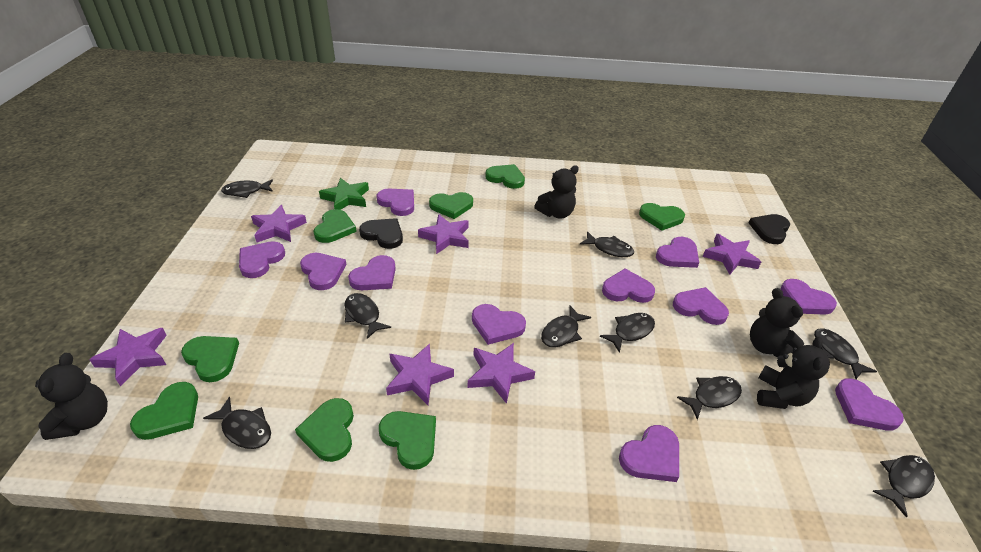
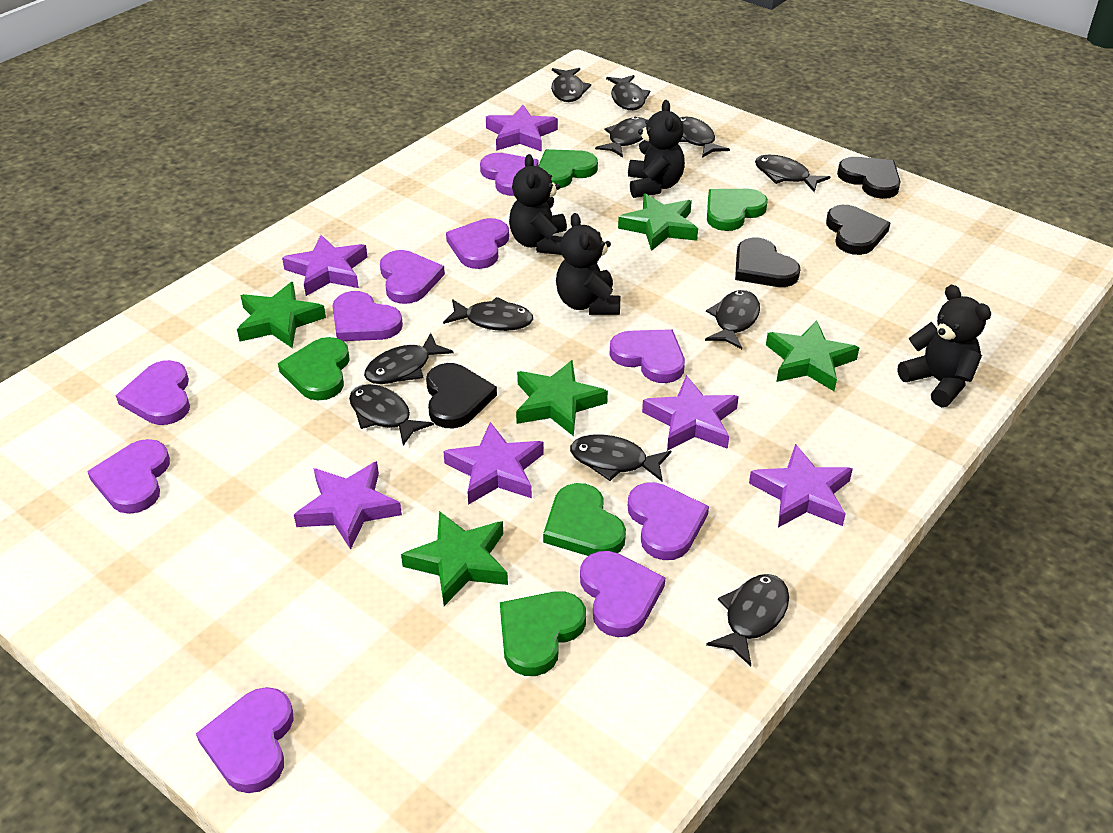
black fish: [203,397,271,449] [221,179,273,198] [345,293,391,339] [541,306,591,347] [580,231,634,257] [600,313,655,353] [677,376,742,420] [814,328,877,379] [872,455,935,518] = 9 -> [349,384,434,445] [364,333,454,384] [443,297,533,331] [551,68,591,102] [570,434,671,482] [595,117,647,157] [606,75,650,110] [680,116,730,158] [705,290,760,349] [706,574,789,666] [755,155,830,192] = 11
black heart: [359,218,403,249] [749,214,790,244] = 2 -> [426,363,497,428] [735,238,800,287] [826,205,890,255] [837,157,901,199] = 4
green heart: [130,382,198,440] [181,336,239,382] [295,398,354,462] [313,209,357,243] [379,411,436,470] [429,192,473,219] [485,164,525,189] [639,203,685,231] = 8 -> [278,337,350,400] [500,591,586,676] [538,149,598,188] [543,483,626,556] [707,189,768,231] = 5
green star: [319,178,369,210] = 1 -> [237,282,326,348] [401,511,508,606] [516,360,608,436] [618,193,698,251] [766,320,859,391] = 5
purple heart: [239,241,285,278] [300,253,346,290] [348,255,396,290] [376,189,414,216] [472,304,526,345] [602,269,655,303] [619,425,679,482] [656,237,699,268] [673,287,729,325] [781,279,837,315] [835,378,904,431] = 11 -> [87,439,170,514] [115,360,190,425] [196,687,294,793] [332,291,403,341] [380,250,445,304] [446,218,509,269] [480,153,538,196] [580,551,666,637] [609,329,685,383] [628,482,709,560] = 10

